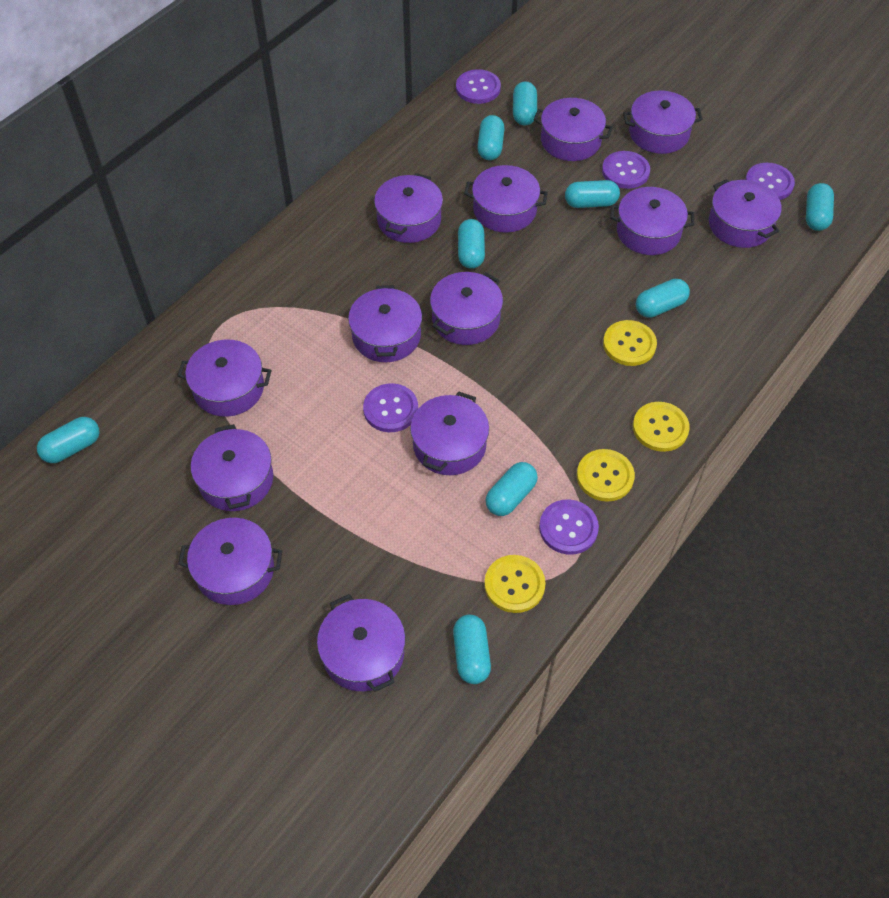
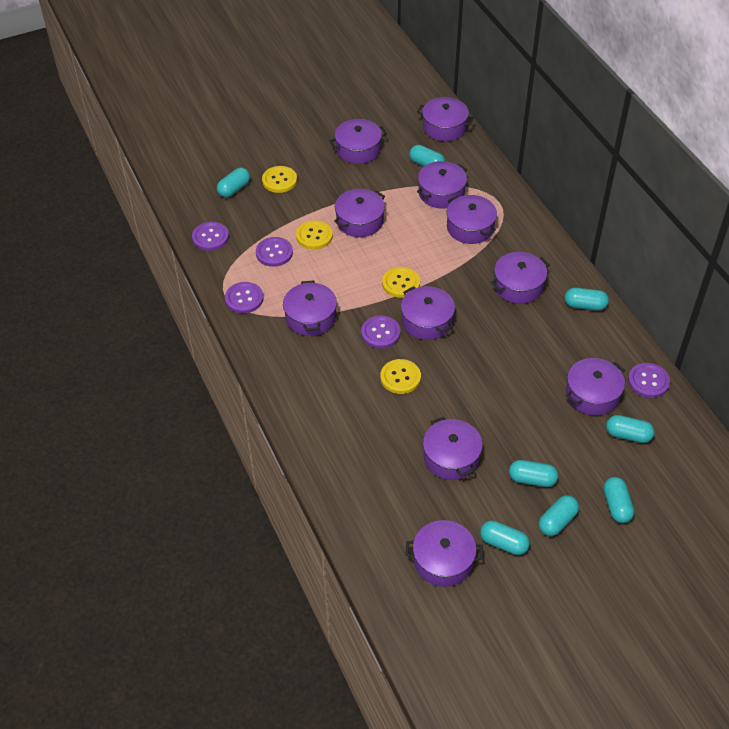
purple pot: [178,340,272,417] [178,518,282,605] [191,424,273,511] [317,594,406,692] [348,285,422,362] [374,173,443,243] [410,391,489,475] [430,272,503,345] [464,165,548,233] [533,98,613,161] [610,187,694,255] [623,91,703,154] [709,179,782,248] = 13 -> [283,281,337,336] [329,119,387,164] [334,189,385,237] [401,286,455,340] [406,520,483,587] [417,97,474,141] [417,161,467,209] [423,417,483,480] [446,195,497,244] [491,252,549,304] [566,358,625,416] = 11
turquoise capsule: [37,417,99,463] [453,615,491,684] [458,219,485,269] [477,115,504,160] [486,462,538,516] [513,81,537,126] [565,180,620,208] [636,279,690,318] [806,183,834,231] = 9 -> [217,168,250,198] [409,145,445,166] [480,520,530,555] [509,460,558,487] [539,495,579,536] [565,288,609,311] [603,477,634,523] [606,415,655,443] = 8

